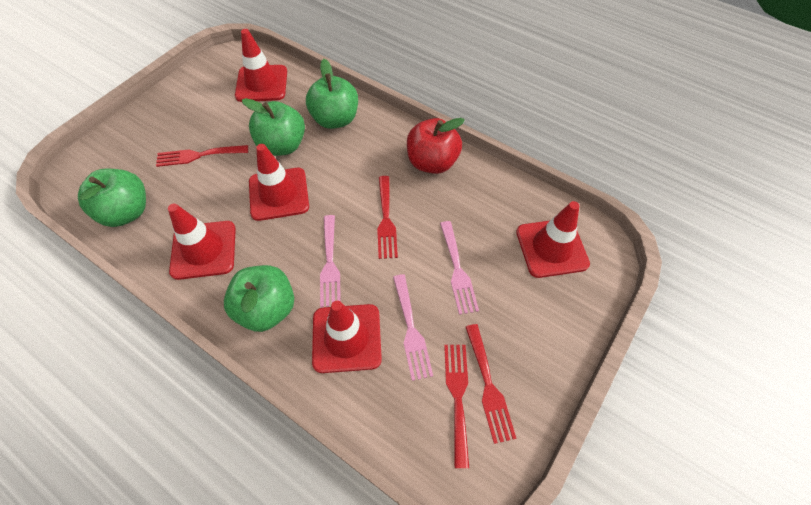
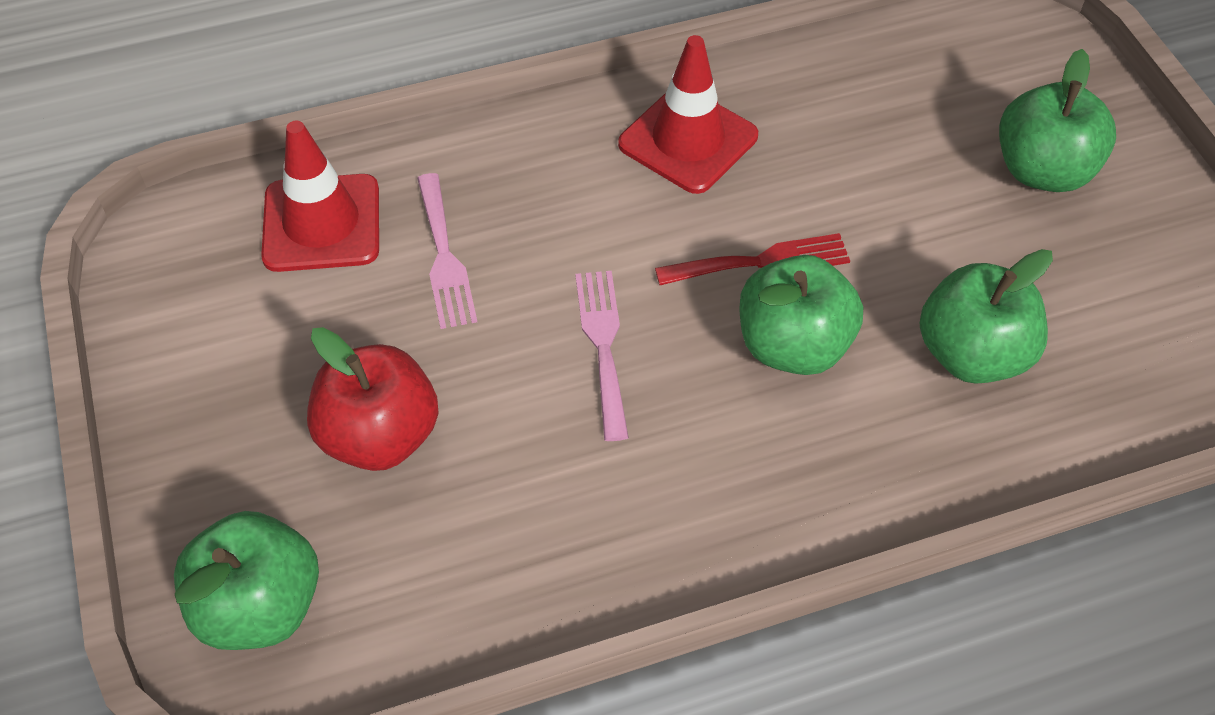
pink fork: [320,215,341,307] [393,274,433,381] [440,221,479,315] = 3 -> [417,173,477,329] [575,271,629,441] = 2
red fork: [156,145,248,167] [377,176,398,259] [444,345,469,468] [466,324,517,444] = 4 -> [655,233,850,285] = 1
red traffic cone: [168,204,236,280] [235,29,287,102] [249,144,309,221] [312,301,382,373] [516,201,590,278] = 5 -> [261,121,379,272] [618,35,758,194] = 2

